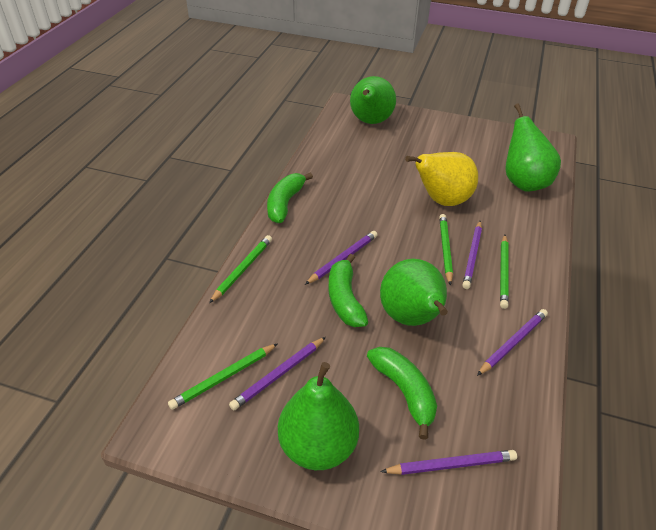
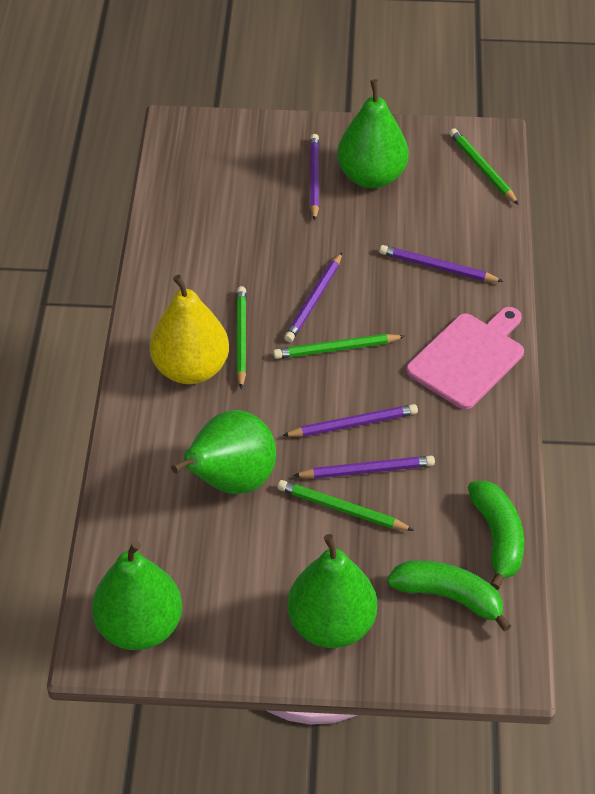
green banana: [267,172,313,223] [329,254,368,327] [367,347,437,440] = 3 -> [387,560,511,632] [468,481,524,590] = 2
pink cutting board: none = 0 -> [406,307,524,410] = 1

